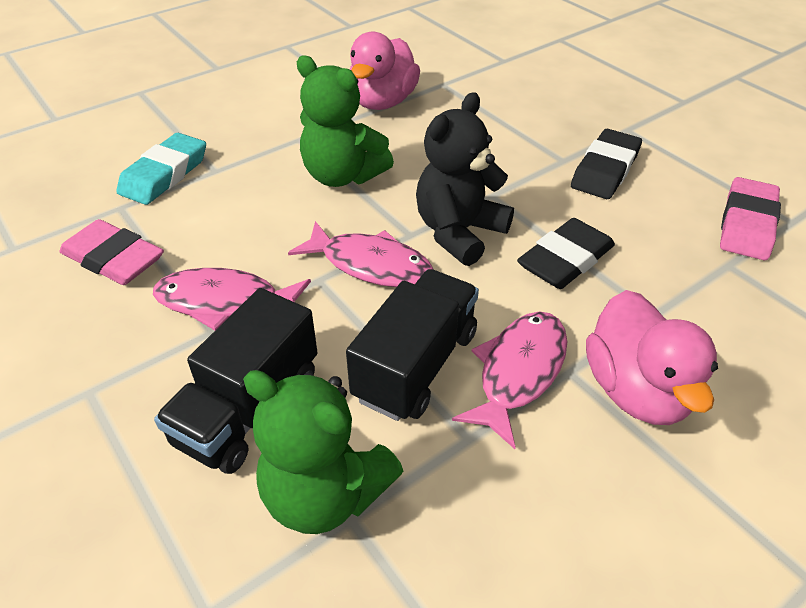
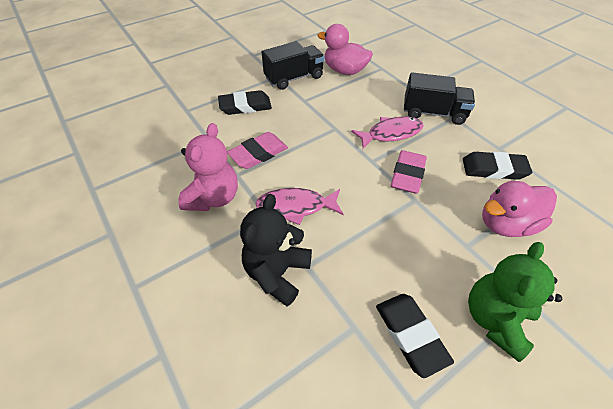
black eraser: [517,218,615,289] [571,129,642,199] = 2 -> [218,90,272,115] [376,294,454,378] [463,152,532,180] = 3
green teddy bear: [243,370,404,534] [297,55,394,187] = 2 -> [468,242,562,362] = 1
pink fish: [153,268,311,330] [288,221,434,287] [452,311,567,449] = 3 -> [255,188,344,225] [351,117,424,149] = 2
pink teddy bear: none = 0 -> [178,123,238,211] = 1
turquoise eraser: [116,133,206,205] = 1 -> none = 0

